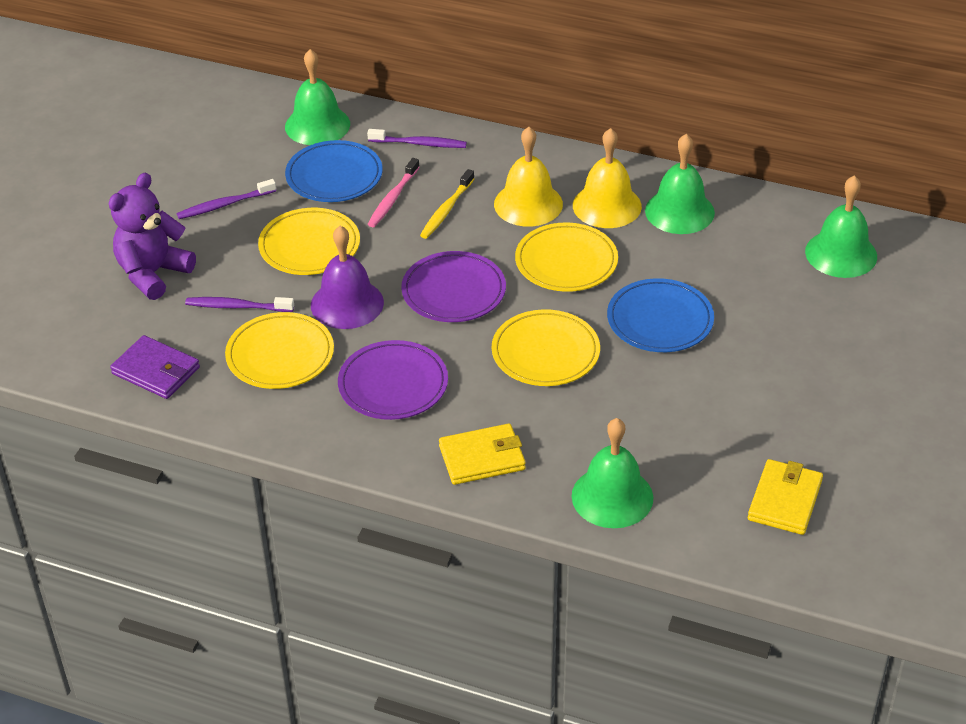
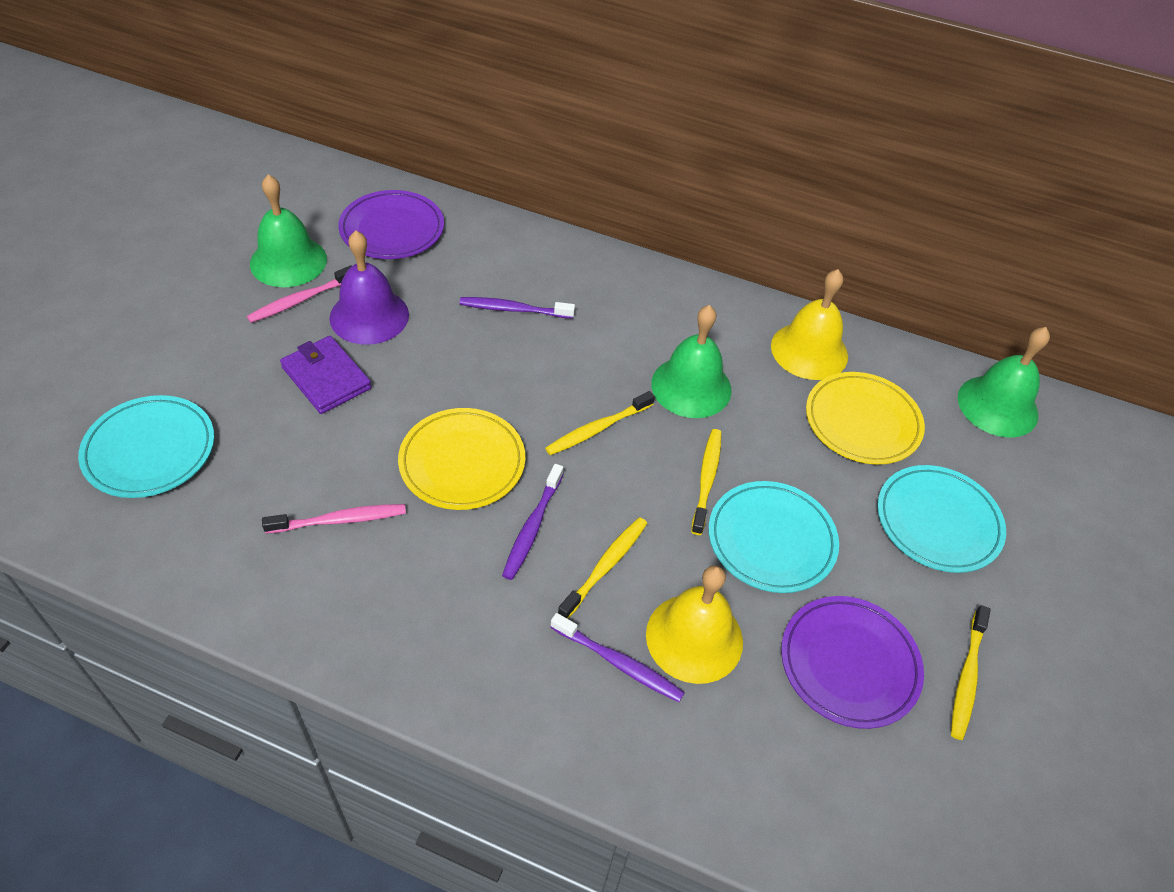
blue plate: [285,140,383,202] [607,278,714,352] = 2 -> none = 0
green bell: [285,49,350,145] [572,418,653,528] [645,134,715,234] [805,175,877,278] = 4 -> [250,174,327,287] [651,305,732,418] [958,327,1050,438] = 3
pink toothbrush: [368,158,419,227] = 1 -> [247,265,352,323] [262,504,406,534] = 2
purple teddy bear: [109,173,196,300] = 1 -> none = 0
turquoise plate: none = 0 -> [78,395,214,498] [708,481,839,593] [877,465,1006,573] = 3
yellow plate: [225,312,334,389] [258,208,360,275] [492,309,600,386] [515,223,618,292] = 4 -> [398,408,525,510] [806,372,925,464] = 2
yellow toothbrush: [420,169,474,239] = 1 -> [545,391,655,455] [558,517,647,619] [691,429,722,535] [951,605,991,740] = 4
yellow wallet: [439,423,526,485] [748,459,823,535] = 2 -> none = 0

